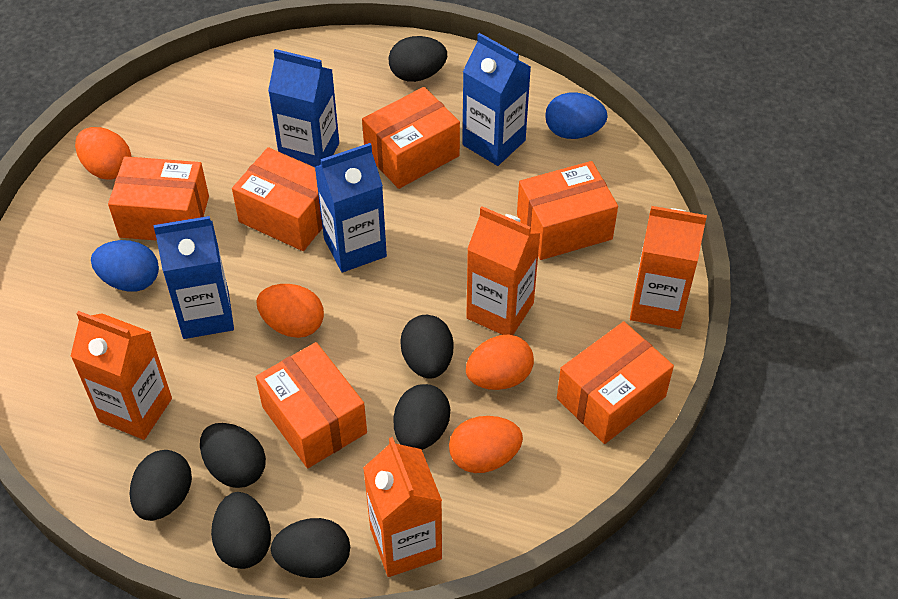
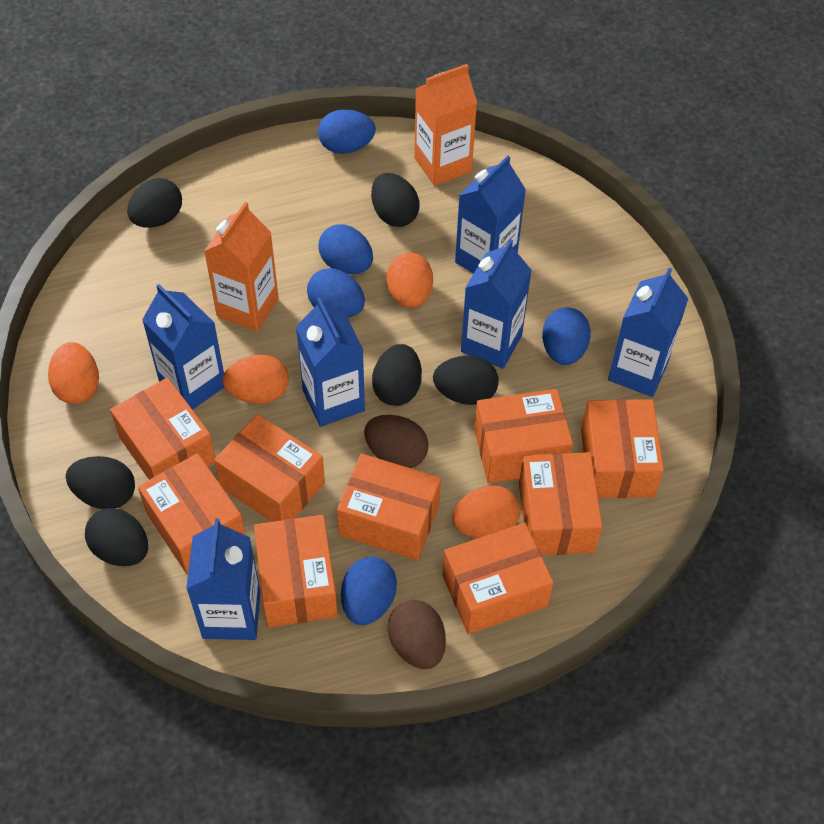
black egg: [129,450,192,521] [200,423,266,488] [211,492,271,569] [271,518,350,578] [389,36,447,82] [394,384,450,450] [400,315,454,379] = 7 -> [66,456,135,509] [85,508,148,566] [127,178,182,228] [371,173,419,227] [372,344,422,406] [433,356,498,405] = 6
blue carton: [153,216,234,339] [268,49,339,167] [315,143,387,272] [462,33,531,166] = 4 -> [142,284,224,410] [186,519,261,640] [296,297,365,427] [455,156,526,274] [461,239,532,369] [608,268,688,397] = 6
blue egg: [91,240,159,292] [545,93,608,139] = 2 -> [307,268,365,318] [318,109,376,154] [319,224,373,274] [341,557,397,625] [542,308,591,365] = 5
brown egg: none = 0 -> [364,415,428,468] [388,600,446,669] = 2
orange box: [108,156,209,241] [232,147,323,251] [256,342,367,468] [362,87,460,189] [517,161,618,260] [557,321,674,444] = 6 -> [110,377,215,480] [138,453,245,575] [214,414,325,522] [254,515,338,627] [337,454,441,561] [442,523,554,634] [474,389,573,483] [519,452,602,555] [581,399,664,498] = 9
orange carton: [70,311,172,440] [363,437,442,577] [466,206,541,335] [630,206,707,329] = 4 -> [204,202,279,332] [414,64,477,186] = 2

